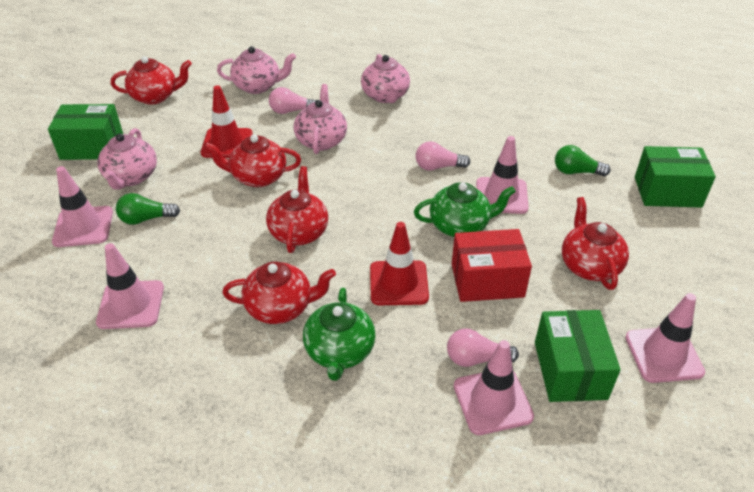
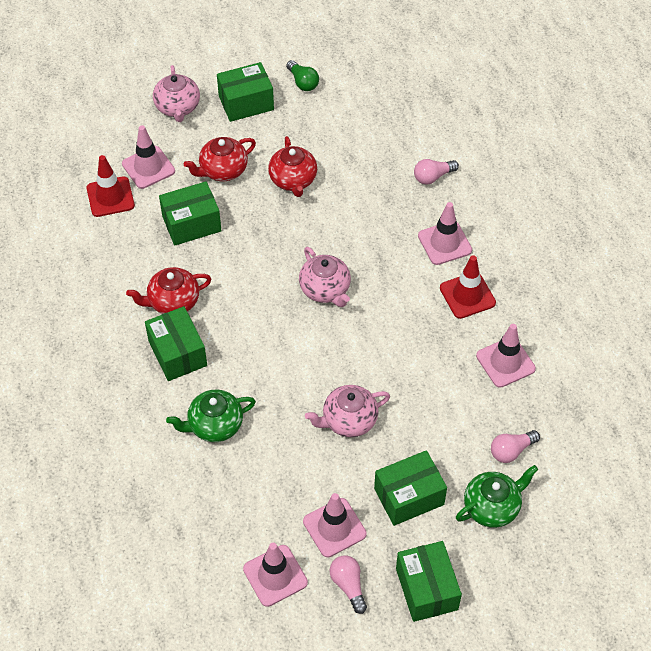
green box: [48,104,123,160] [535,310,621,402] [635,146,716,208] = 3 -> [145,306,207,381] [159,181,221,246] [217,62,274,122] [374,450,447,526] [396,541,462,622] = 5
green light bulb: [116,193,180,225] [555,145,611,176] = 2 -> [286,60,319,91] = 1
pink teapot: [98,128,157,190] [217,46,296,94] [294,84,347,154] [361,54,410,103] = 4 -> [153,65,200,122] [299,247,351,307] [305,385,390,437] = 3
red box: [452,229,532,302] = 1 -> none = 0
red teapot: [111,56,192,105] [204,135,301,187] [222,261,336,324] [266,166,328,253] [562,197,629,290] = 5 -> [126,267,211,314] [184,137,256,181] [268,136,317,197] = 3

